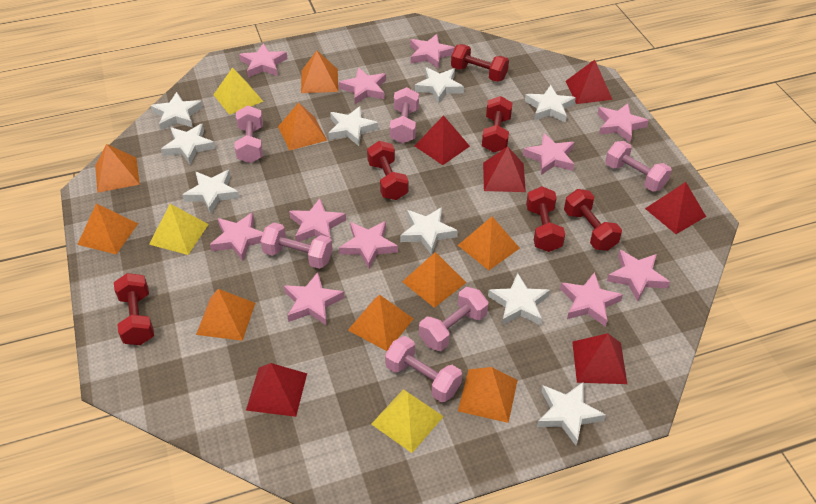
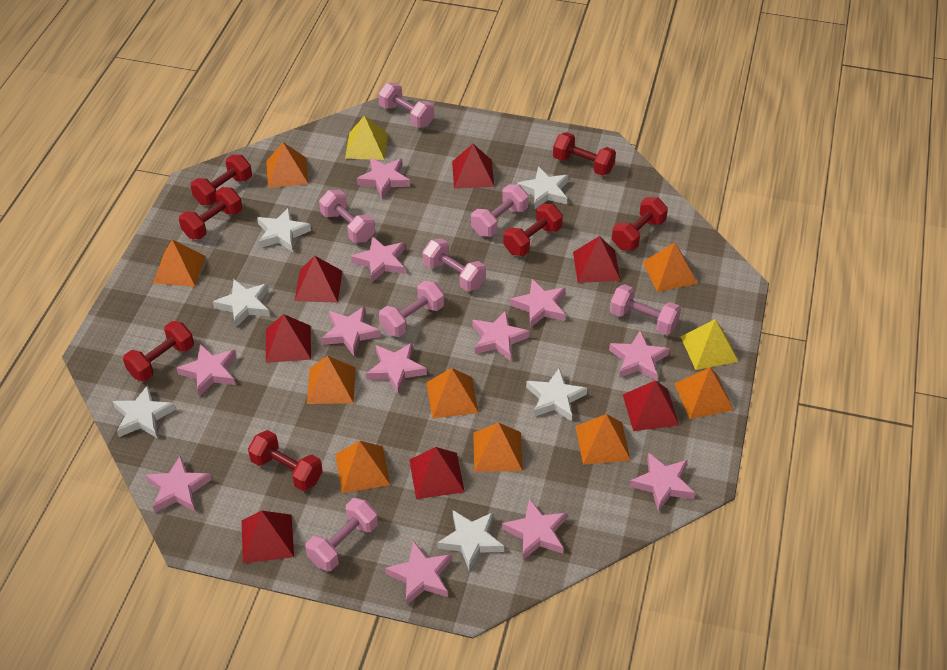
pink dumbbell: [235,105,263,163] [261,223,333,269] [385,336,462,403] [390,87,419,144] [419,287,488,351] [605,141,672,192] = 6 -> [305,498,378,571] [319,190,375,243] [378,83,434,128] [379,281,444,337] [423,238,486,292] [471,185,529,237] [610,284,681,335] = 7
pink star: [210,212,263,261] [239,43,288,78] [284,272,345,326] [289,198,346,242] [339,68,386,104] [339,221,398,269] [410,34,455,69] [523,133,574,175] [560,272,623,327] [597,103,649,142] [607,250,670,302] = 11 -> [146,455,212,512] [177,344,236,396] [321,306,381,356] [351,236,405,282] [357,158,410,199] [366,343,427,394] [385,541,452,606] [472,310,530,360] [502,498,567,560] [510,279,565,328] [609,330,670,381] [630,453,695,512] = 12
red dumbbell: [114,273,154,345] [367,141,409,200] [451,44,509,82] [482,96,512,152] [526,186,565,252] [564,189,622,251] = 6 -> [123,321,194,381] [179,187,242,240] [191,155,252,205] [248,430,323,491] [503,204,563,256] [553,132,616,176] [612,197,668,251] = 7
red pyramid: [246,363,307,417] [415,115,470,165] [483,146,526,192] [565,60,613,104] [572,333,627,384] [645,182,706,234] = 6 -> [242,511,294,563] [266,314,311,363] [294,256,342,303] [409,447,465,499] [452,144,494,189] [573,236,621,283] [623,380,679,431] = 7
white star: [151,92,203,130] [161,123,216,164] [182,170,240,214] [328,106,378,146] [400,207,458,255] [415,68,464,104] [488,273,550,325] [525,85,576,123] [537,382,606,445] = 9 -> [113,385,176,438] [213,279,270,327] [257,207,311,252] [437,510,504,571] [517,166,569,209] [526,368,587,421] = 6
yellow pyramid: [149,204,209,255] [213,67,264,115] [371,389,444,453] = 3 -> [345,116,388,160] [681,319,738,370] = 2

